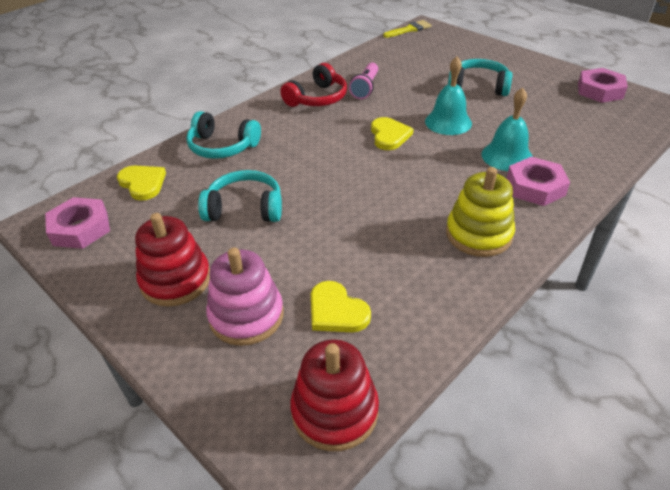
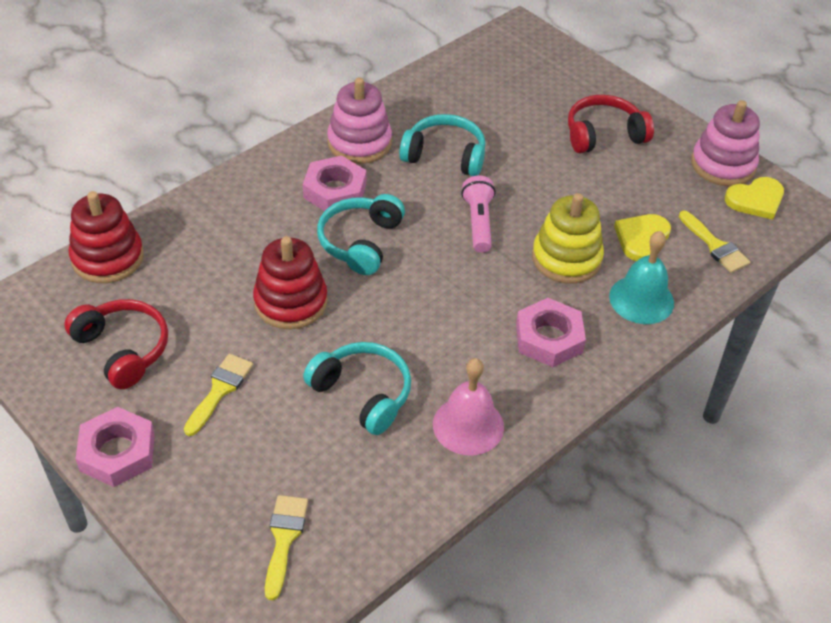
pink bell: none = 0 -> [433,358,504,455] = 1
pink stacking toy: [206,247,284,346] = 1 -> [327,77,392,164] [691,100,760,186] = 2
red headphones: [280,63,347,107] = 1 -> [64,299,168,389] [568,94,654,153] = 2
turquoise bell: [425,57,472,135] [482,87,533,171] = 2 -> [609,231,674,324] = 1
yellow brush: [383,20,432,38] = 1 -> [184,354,253,436] [265,495,308,600] [679,211,750,273] = 3
yellow heart: [117,166,166,201] [311,281,371,332] [371,117,413,150] = 3 -> [614,214,671,261] [725,177,784,220] = 2

